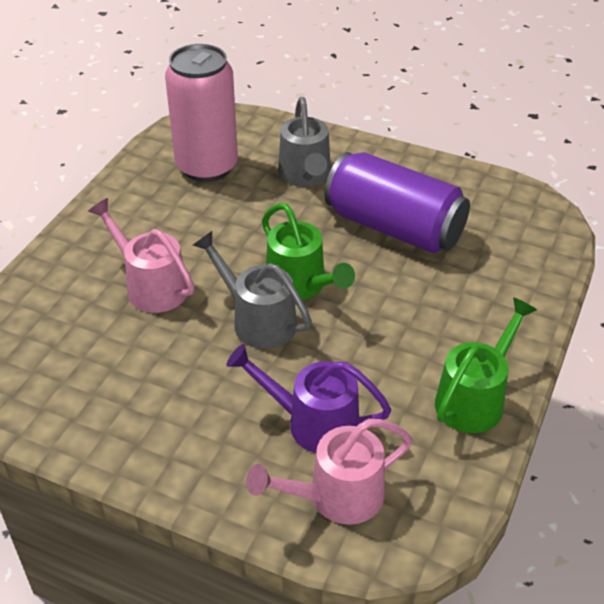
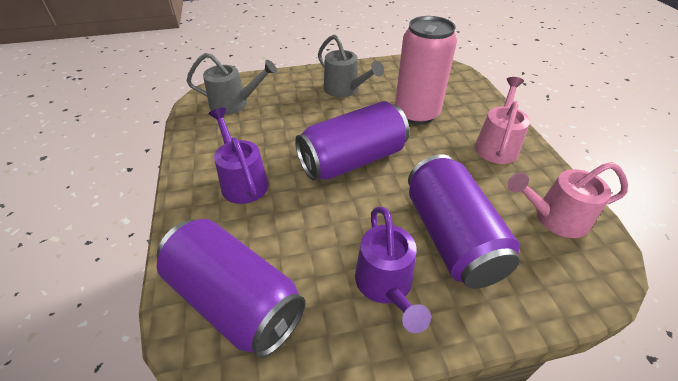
green watering can: [262,203,355,300] [435,297,537,433] = 2 -> none = 0
purple can: [324,152,470,253] = 1 -> [157,219,306,358] [295,101,409,181] [408,155,520,289] = 3
purple watering can: [226,344,391,453] = 1 -> [208,108,268,204] [355,206,431,333] = 2

